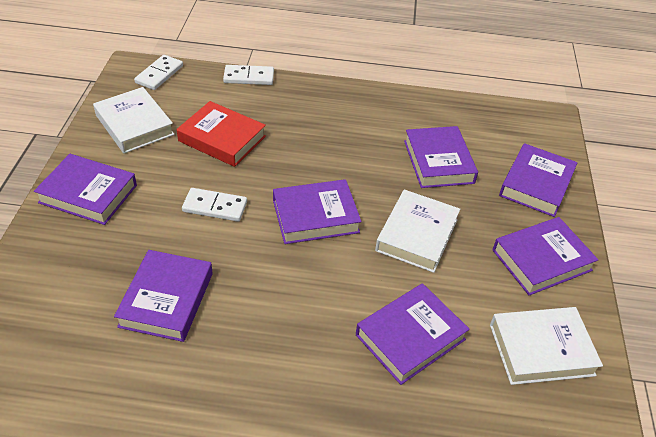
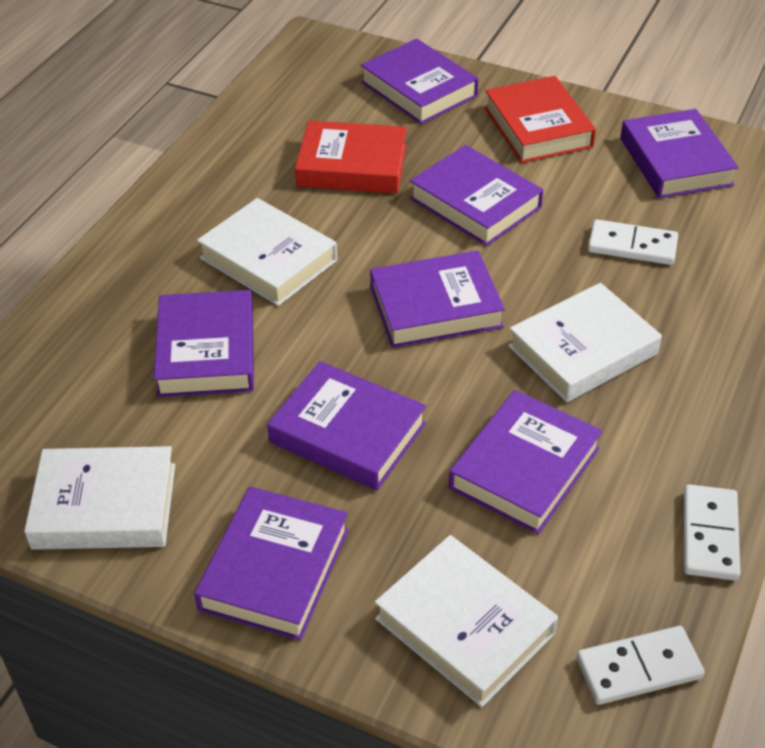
purple book: [34,154,137,225] [114,250,213,342] [273,179,362,244] [356,283,470,385] [404,126,478,188] [493,217,598,296] [499,143,578,217] = 7 -> [154,290,254,397] [194,486,349,641] [267,361,426,490] [361,39,479,124] [370,251,505,348] [410,145,543,246] [449,390,603,534] [620,109,739,198] = 8
red book: [177,101,266,167] = 1 -> [295,120,407,194] [484,76,596,163] = 2
white book: [93,87,174,153] [375,190,460,273] [490,307,603,385] = 3 -> [24,446,175,550] [197,198,337,306] [375,535,558,707] [508,283,662,402] = 4

